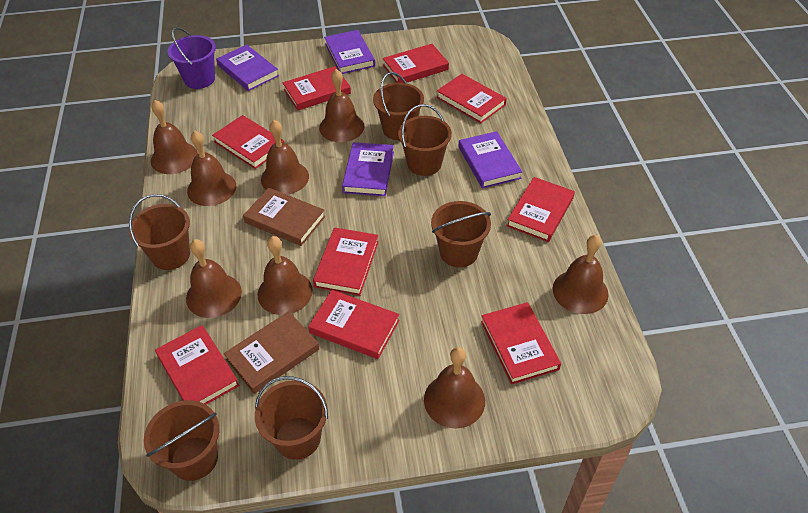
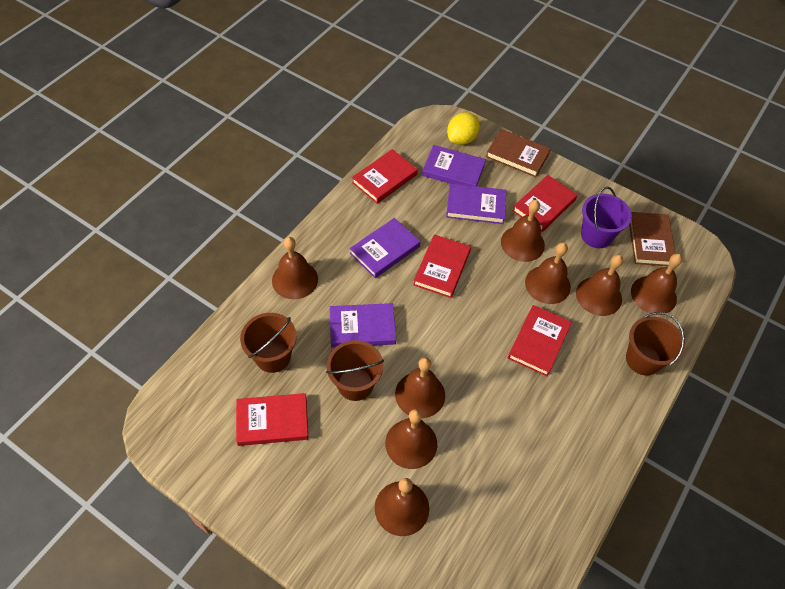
brown bucket: [129,194,190,270] [144,400,219,481] [255,376,328,460] [373,72,424,140] [398,104,452,176] [431,201,491,268] = 6 -> [240,313,297,373] [326,340,384,401] [626,312,685,375] = 3
red book: [155,325,239,404] [212,115,285,169] [282,66,351,111] [308,290,400,359] [313,227,379,296] [383,44,449,83] [437,74,506,123] [481,302,561,385] [507,177,575,242] = 9 -> [236,393,309,446] [352,149,418,204] [413,235,471,298] [508,305,572,377] [512,175,578,232] = 5
yellow lemon: none = 0 -> [447,112,480,145] = 1

